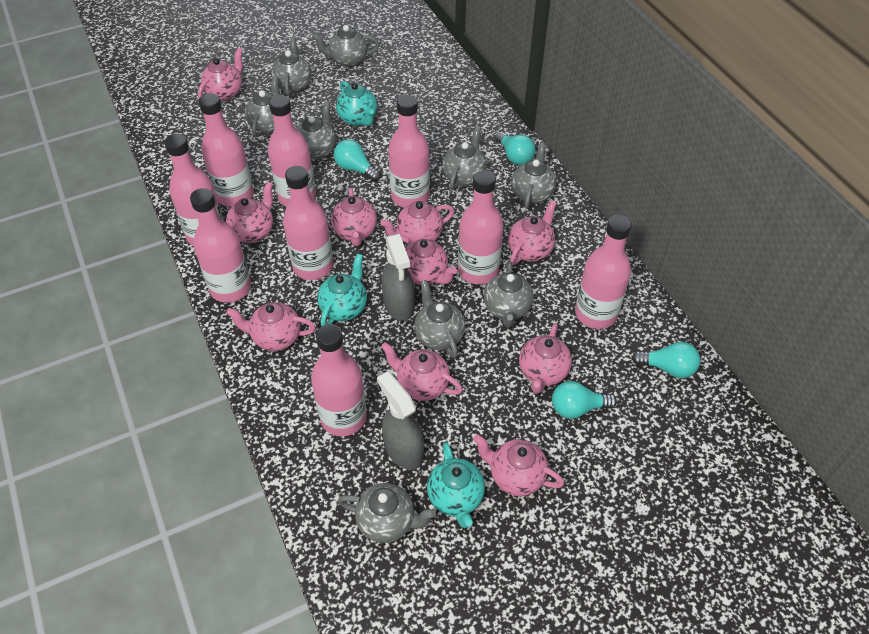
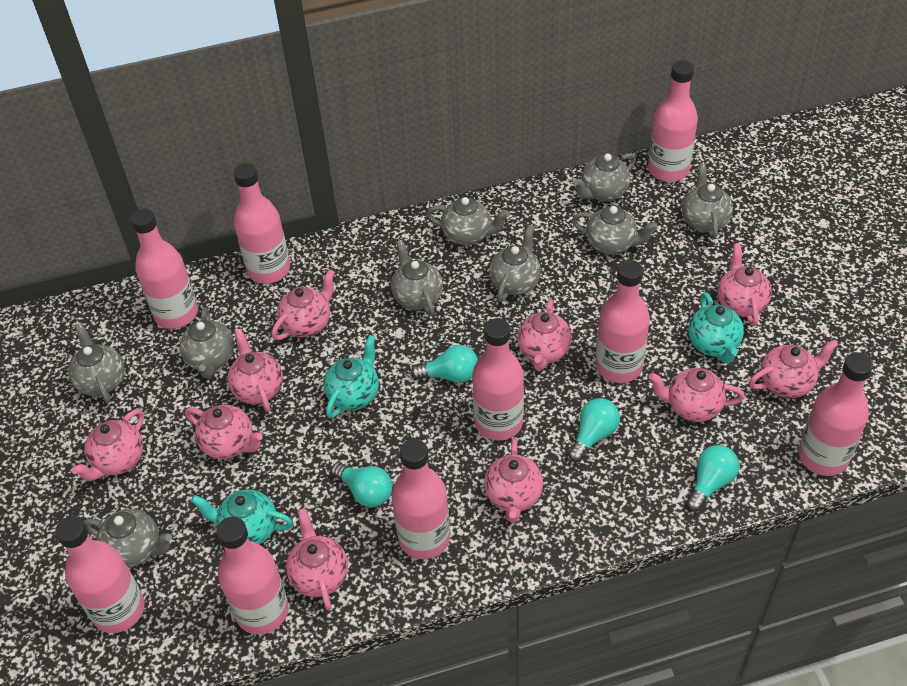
grey spray bottle: [377,371,424,470] [382,234,415,321] = 2 -> none = 0

